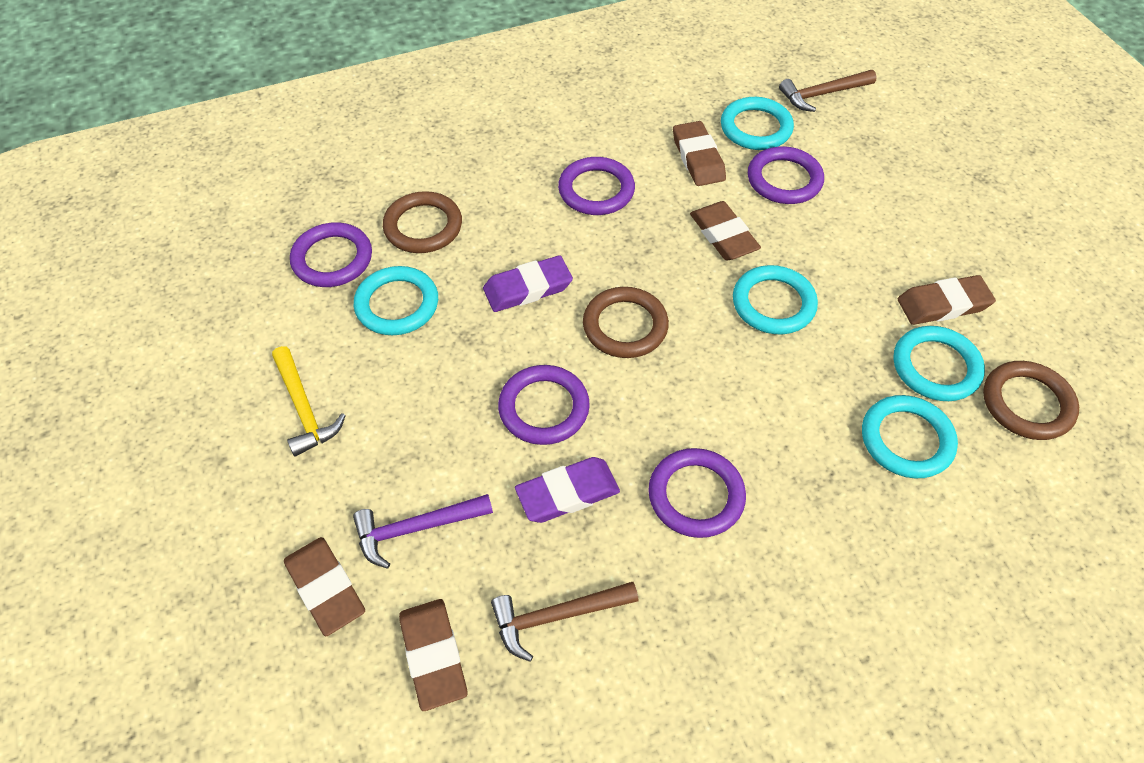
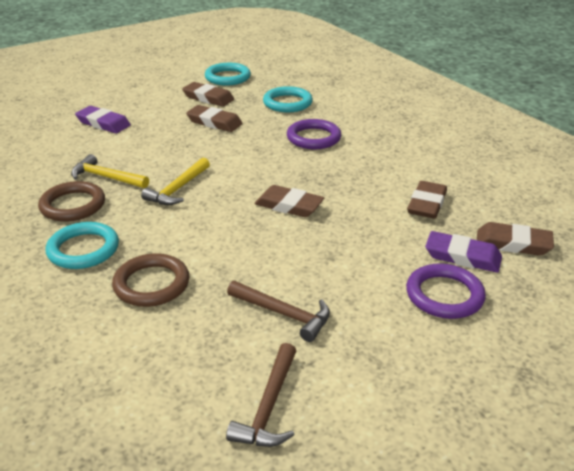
brown ring: [383,191,462,253] [583,287,669,358] [983,361,1079,440] = 3 -> [38,181,105,222] [112,253,189,307] = 2
purple hammer: [353,494,493,568] = 1 -> none = 0
purple ring: [290,222,372,287] [498,365,590,445] [558,157,635,215] [648,448,746,538] [748,146,824,204] = 5 -> [287,119,341,149] [406,263,486,319] = 2
turquoise ring: [354,266,438,335] [721,97,794,150] [733,265,818,334] [862,395,958,478] [893,326,985,401] = 5 -> [45,222,119,269] [205,63,251,86] [263,86,313,112] = 3
yellow hammer: [272,346,346,457] = 1 -> [71,154,149,188] [141,158,210,205] = 2

